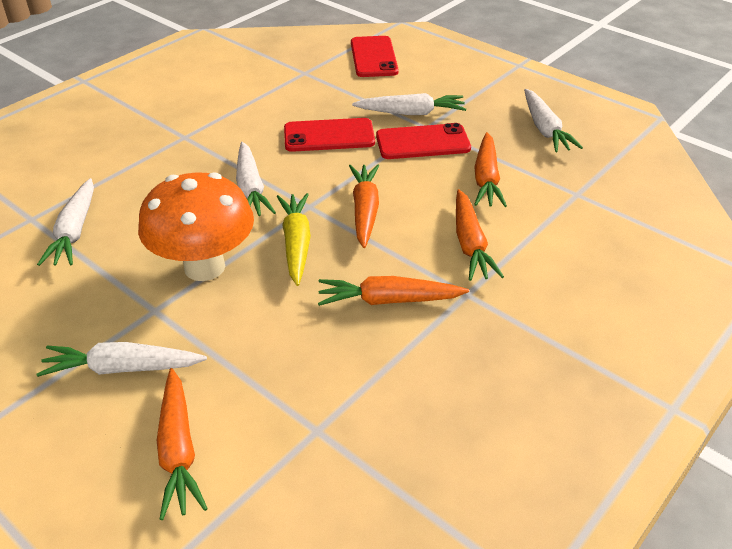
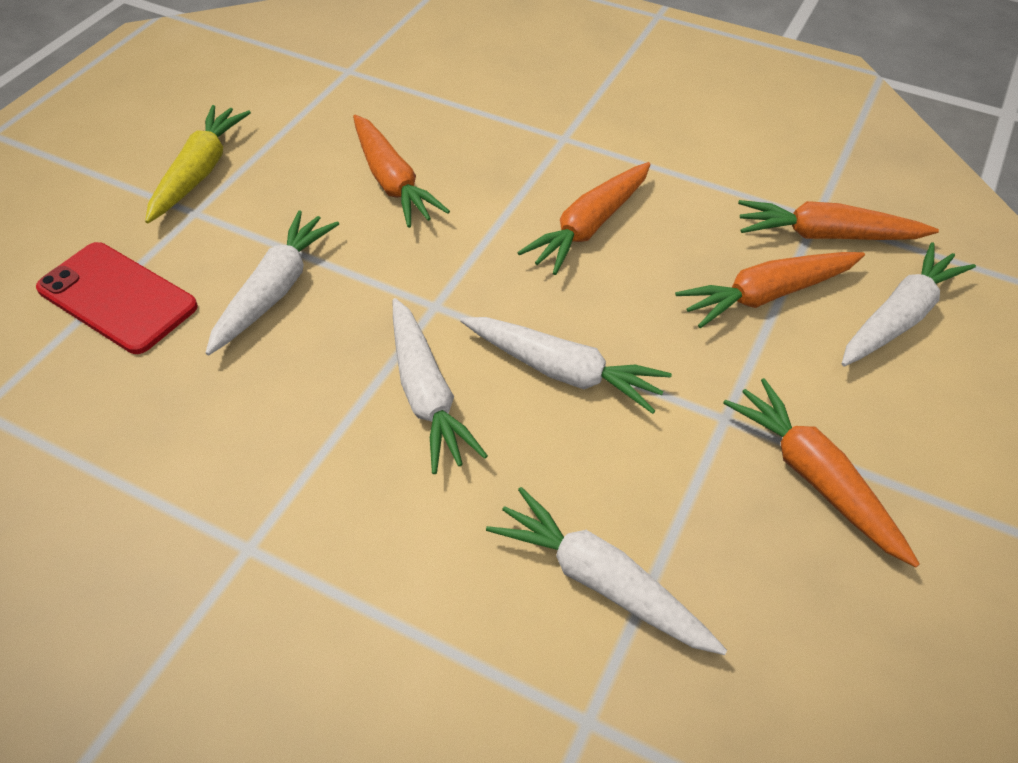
orange mushroom: [138,172,254,281] = 1 -> none = 0
red phone: [284,118,375,152] [351,36,399,77] [376,123,471,159] = 3 -> [36,242,198,354] = 1

